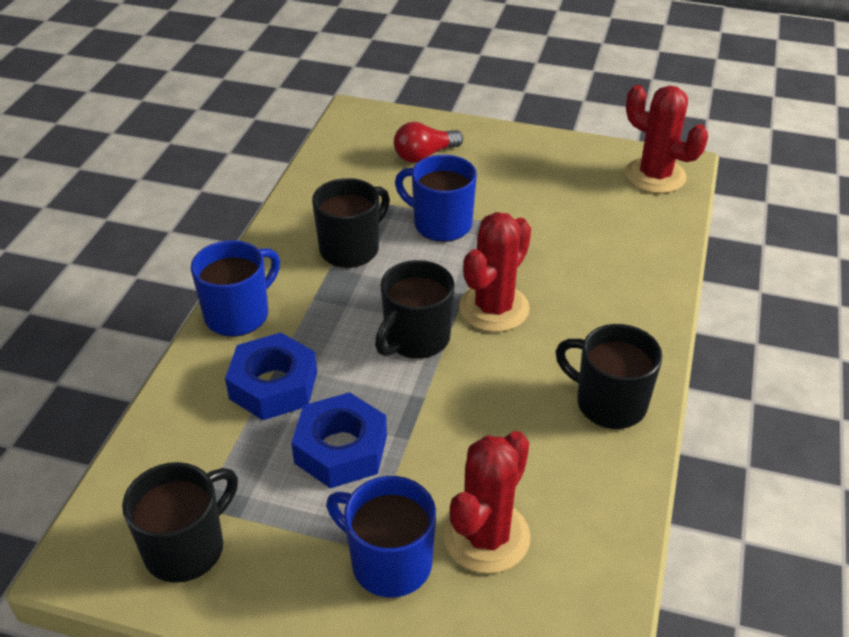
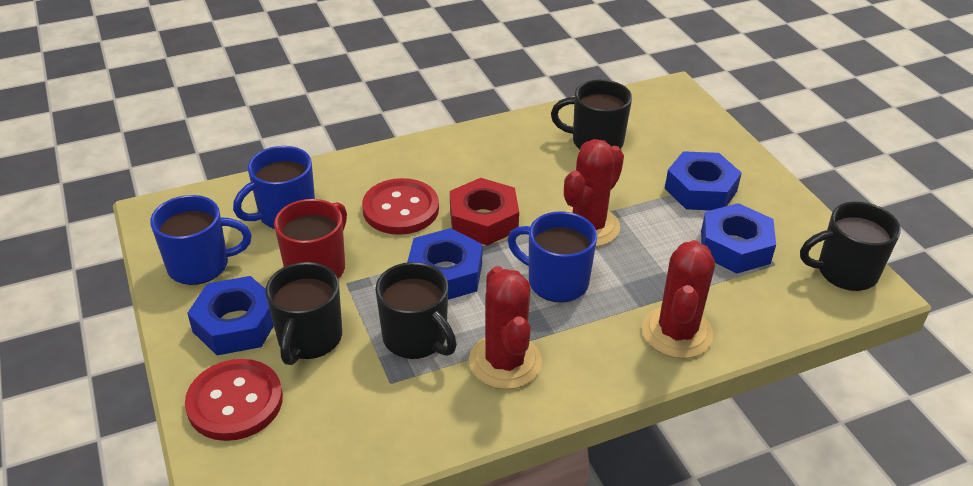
blue nut: [225,332,317,420] [291,392,387,488] = 2 -> [187,276,274,355] [407,228,483,300] [665,151,742,210] [701,203,776,273] = 4
red button: none = 0 -> [185,359,283,441] [362,178,439,235] = 2
red light bulb: [394,122,463,163] = 1 -> none = 0
red mug: none = 0 -> [274,199,347,279] = 1
red nut: none = 0 -> [450,178,519,246] = 1

